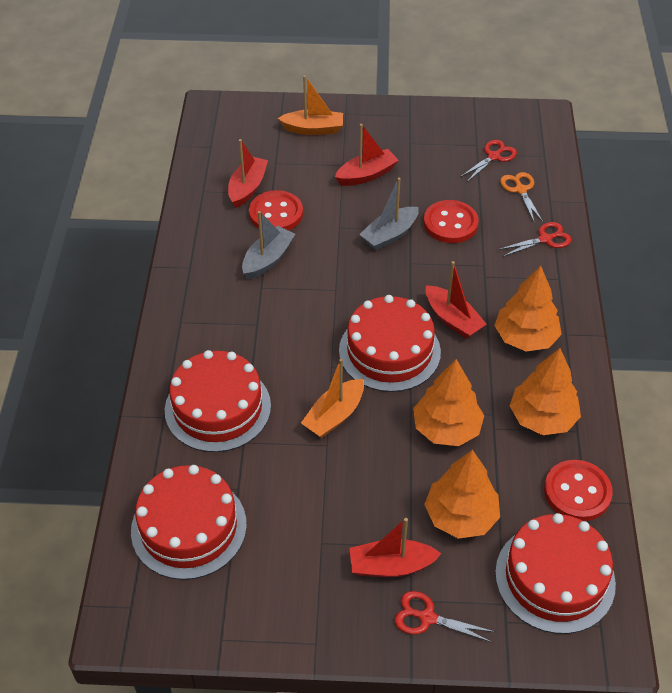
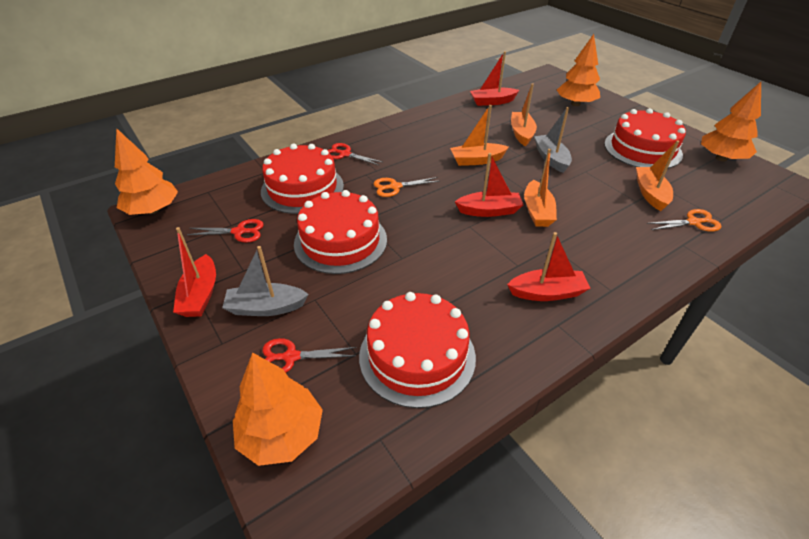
orange boat: [278,75,343,135] [301,359,364,438] = 2 -> [450,105,509,166] [511,83,537,146] [524,149,557,227] [636,140,679,211] = 4
orange scissors: [500,172,543,224] = 1 -> [374,177,439,197] [646,209,722,231] = 2
red button: [249,190,303,231] [424,200,479,243] [544,460,613,521] = 3 -> none = 0

